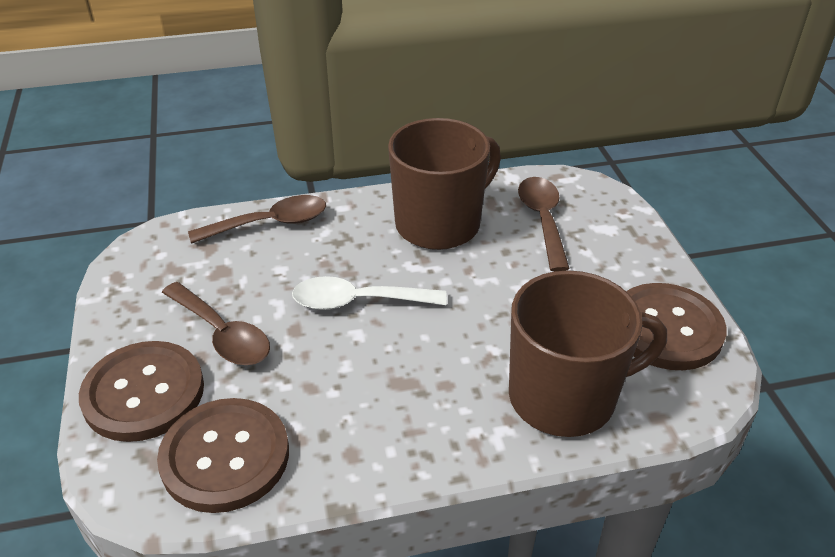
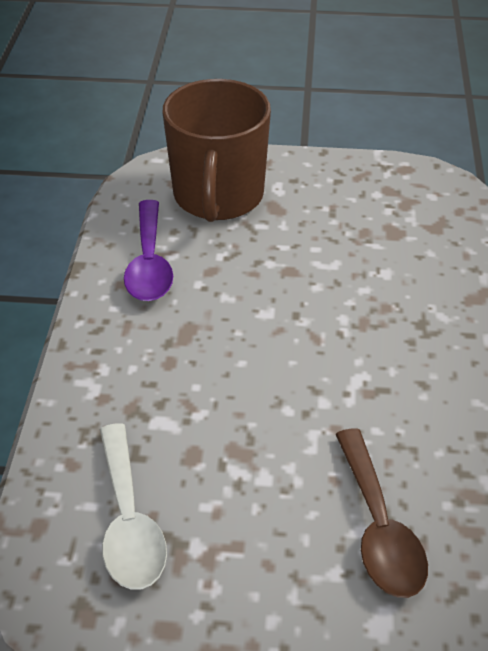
brown button: [79,341,204,442] [157,398,289,513] [626,283,727,370] = 3 -> none = 0
brown mug: [388,118,501,250] [509,270,667,437] = 2 -> [163,79,271,222] = 1
brown spoon: [161,282,270,365] [188,195,326,244] [518,177,570,271] = 3 -> [335,428,428,598] = 1
purple spoon: none = 0 -> [124,200,173,301] = 1

